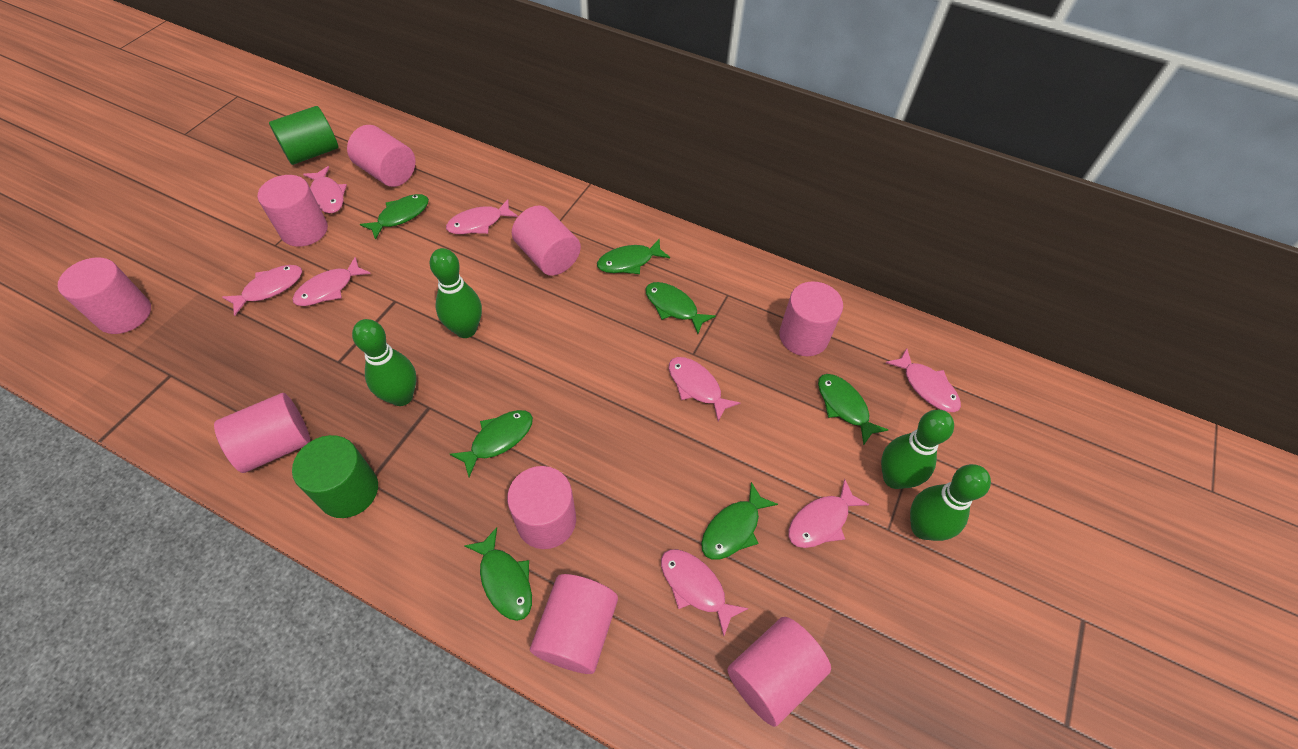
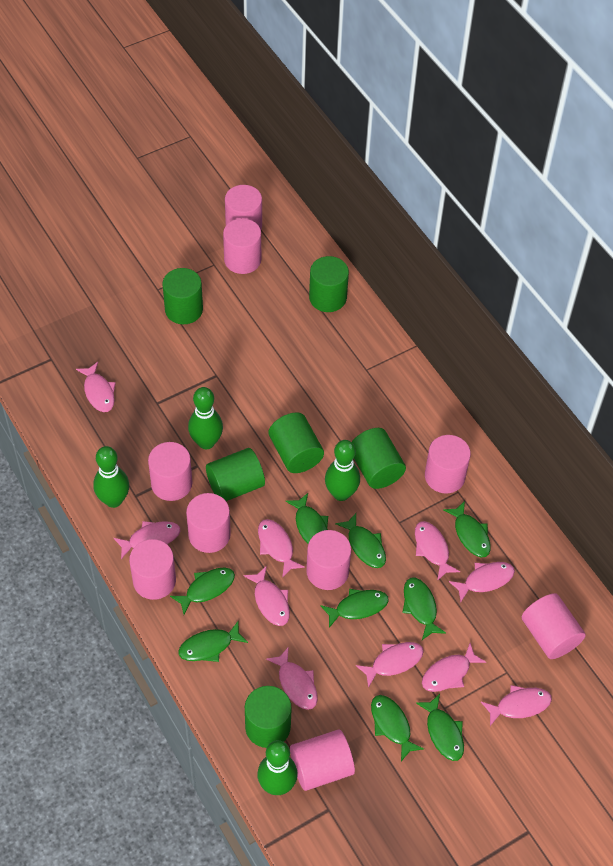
green cylinder: [269,106,339,165] [292,435,378,518] = 2 -> [162,268,203,324] [206,448,265,501] [245,686,292,748] [269,412,324,473] [309,256,349,312] [352,428,406,489] = 6
green fish: [360,194,429,240] [450,410,533,477] [464,527,532,621] [597,239,670,274] [645,282,716,334] [701,482,778,560] [818,374,888,445] = 7 -> [170,568,235,615] [178,621,248,662] [286,493,328,544] [320,589,389,628] [335,513,386,568] [371,695,424,761] [402,578,446,640] [416,694,464,761] [443,501,491,558] = 9
pink fish: [222,265,302,316] [292,257,371,306] [303,166,347,213] [446,199,518,234] [661,549,749,636] [669,357,740,421] [788,479,869,548] [886,348,961,412] = 8 -> [76,362,116,412] [114,521,180,559] [243,566,290,626] [258,519,305,578] [266,647,318,710] [356,642,424,688] [415,521,460,581] [422,643,486,692] [449,562,515,602] [481,685,552,726] = 10

